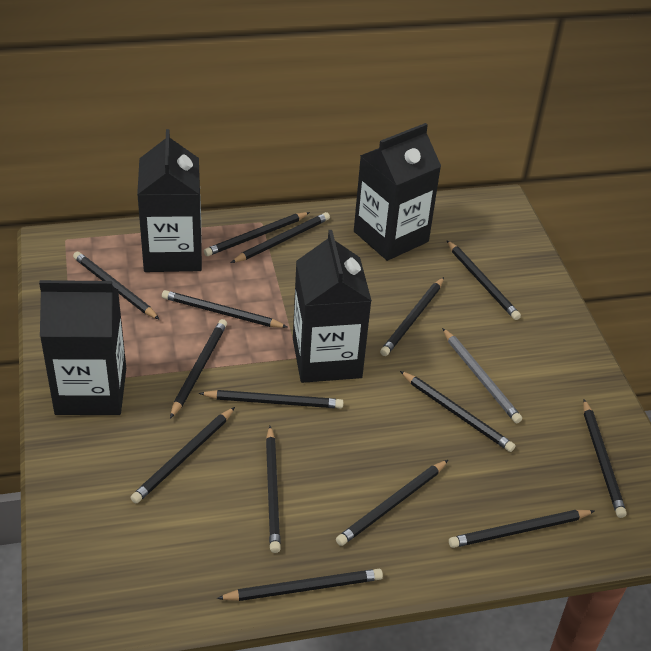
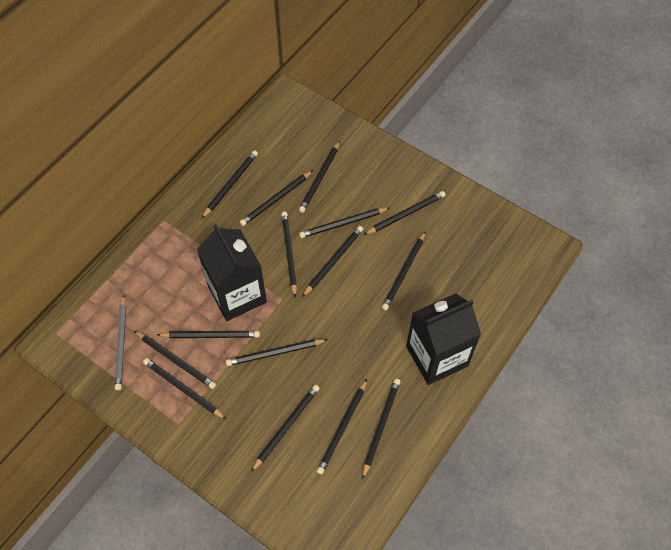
black carton: [39,280,126,415] [137,129,202,272] [293,230,372,383] [354,123,441,261] = 4 -> [197,224,267,321] [406,293,481,385] = 2

